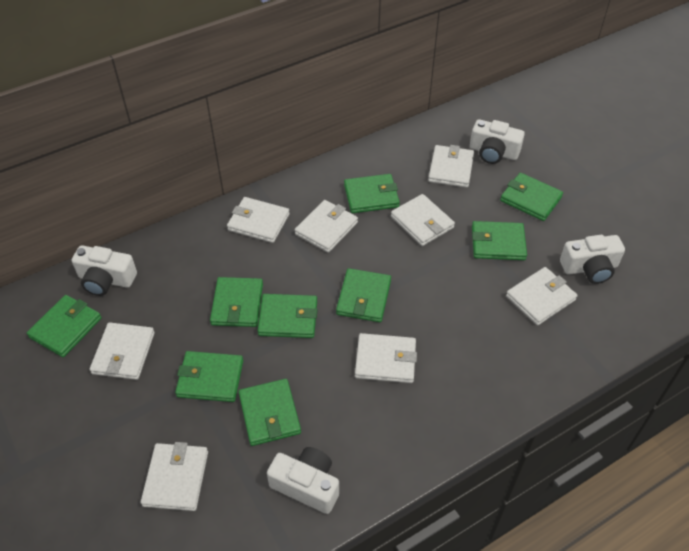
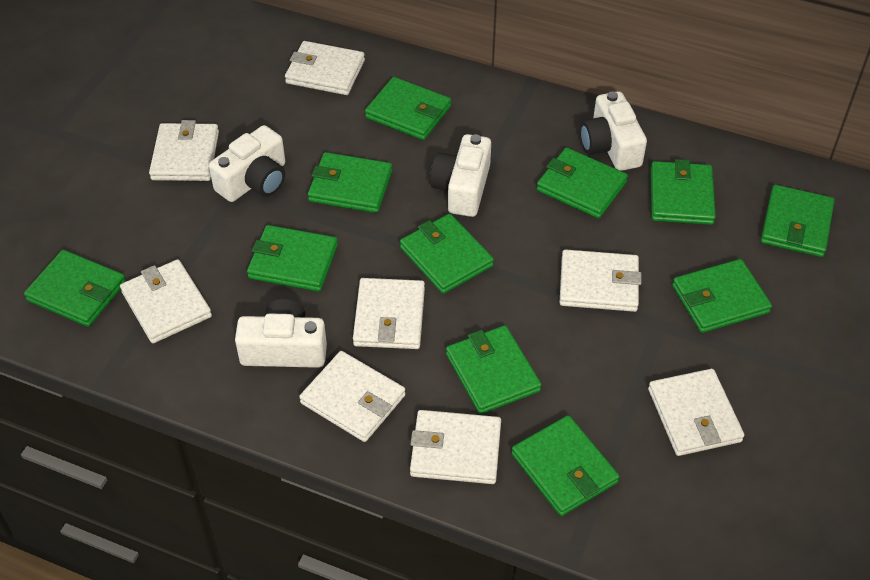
green wallet: [27,295,102,357] [175,351,243,402] [210,277,263,327] [239,379,301,446] [257,294,318,338] [336,268,391,322] [344,174,400,213] [472,221,527,260] [500,173,563,221] = 9 -> [24,250,126,327] [247,225,338,291] [308,152,392,213] [365,77,451,140] [400,214,494,294] [446,325,541,414] [512,415,619,516] [537,148,628,218] [651,159,716,225] [672,259,772,333] [761,185,835,257] = 11

